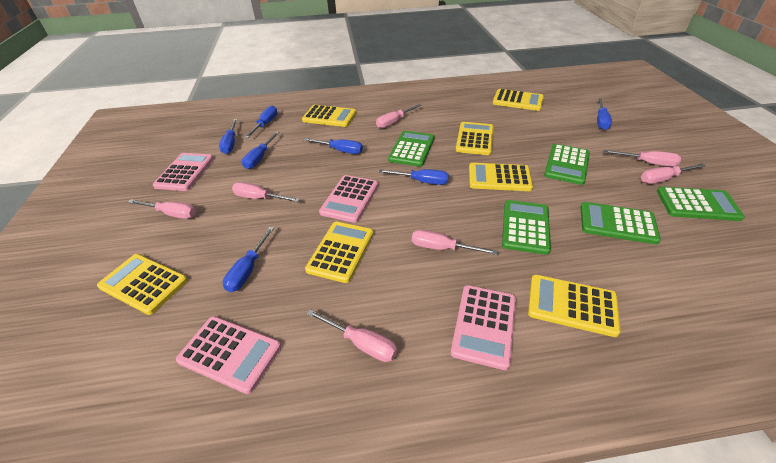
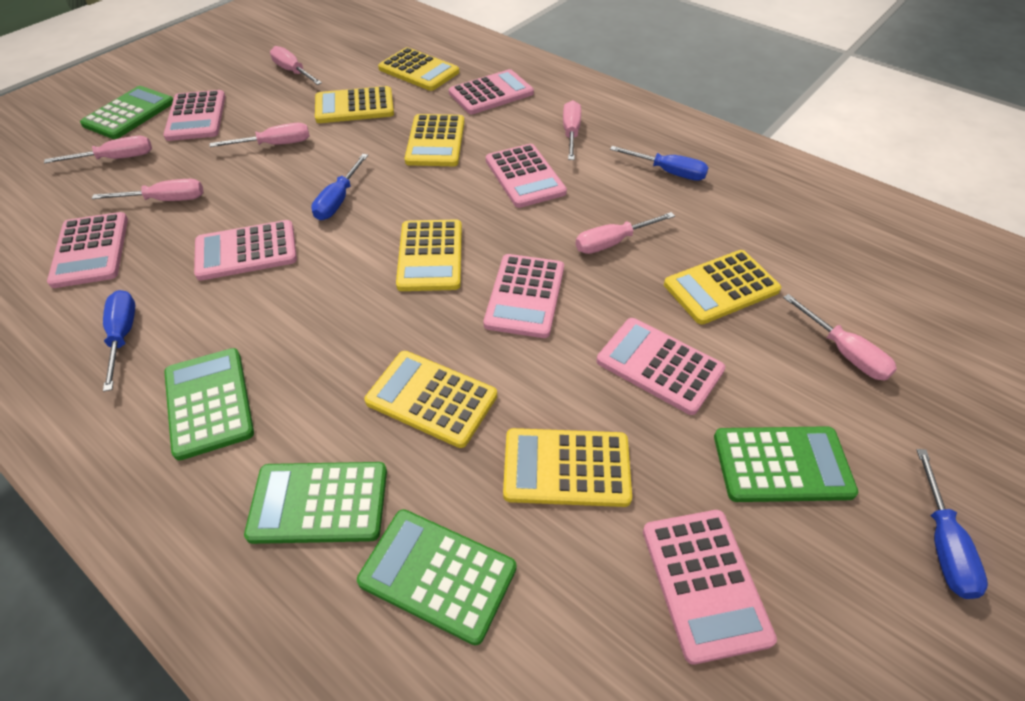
blue screwdriver: [219,119,237,154] [223,227,274,292] [242,132,279,169] [245,106,278,138] [303,138,363,154] [379,169,449,185] [597,98,612,130] = 7 -> [103,290,135,392] [311,154,368,220] [610,146,709,181] [917,449,988,599] = 4
pink calculator: [153,153,214,191] [176,316,281,394] [319,175,378,223] [451,285,516,370] = 4 -> [47,212,128,288] [163,90,226,141] [194,220,297,281] [449,69,534,114] [484,254,564,338] [486,144,567,208] [596,318,726,415] [643,510,777,665] = 8

